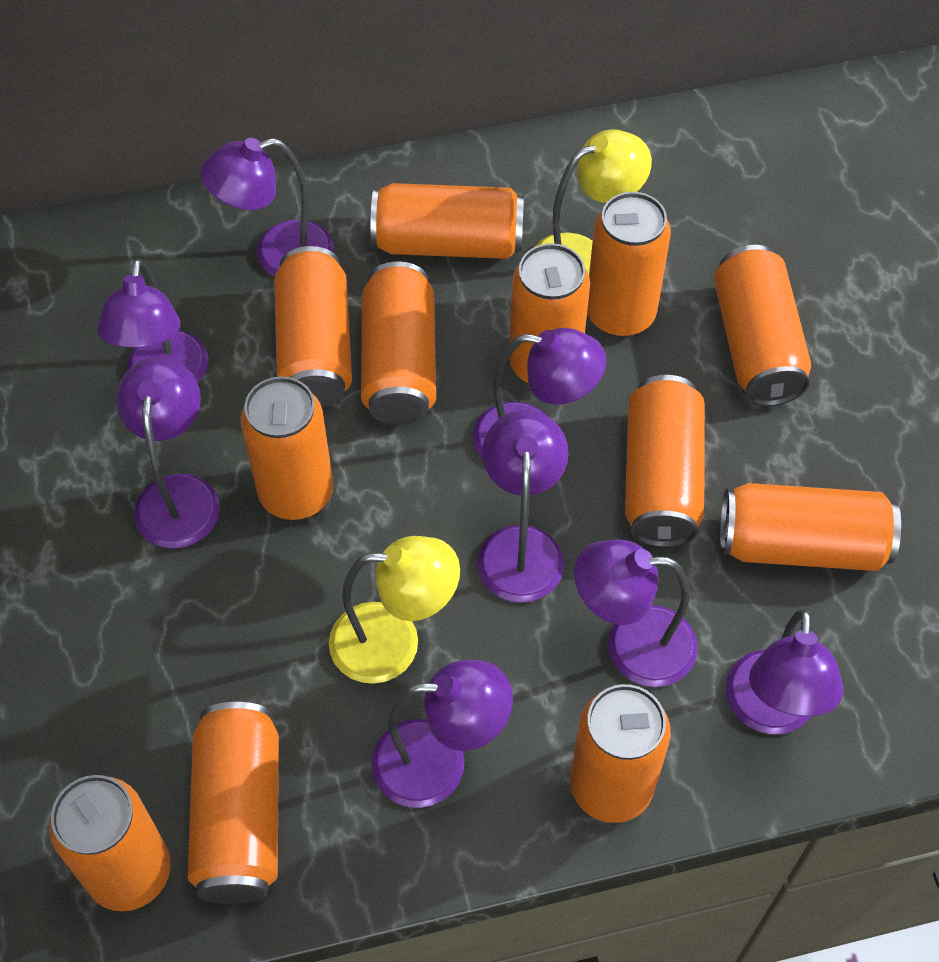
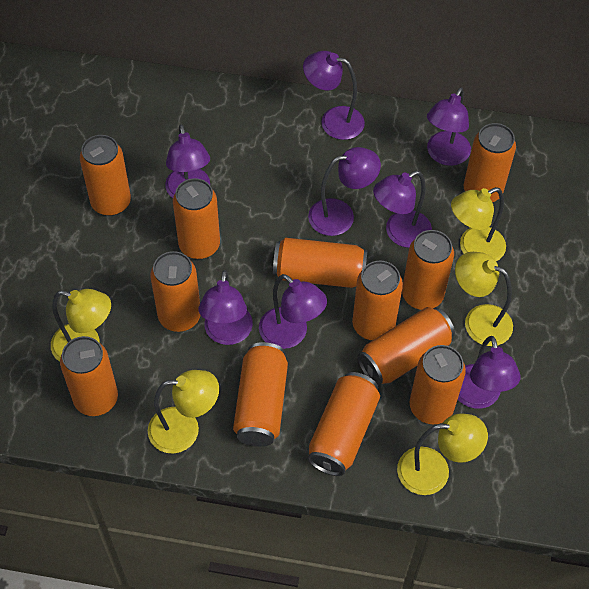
yellow lamp: [329,536,460,684] [534,129,652,275] = 2 -> [51,289,111,362] [148,370,219,453] [397,413,488,495] [451,187,506,261] [455,252,513,346] = 5

